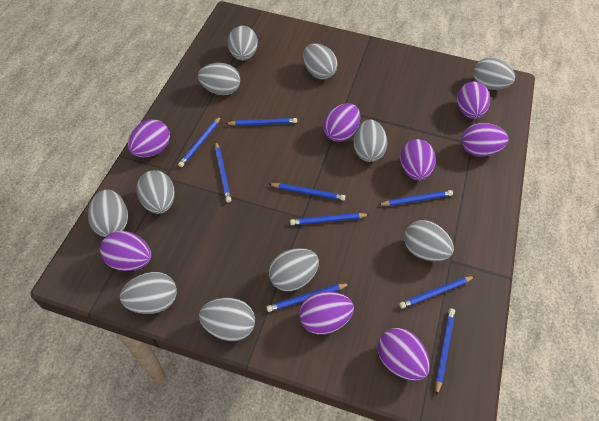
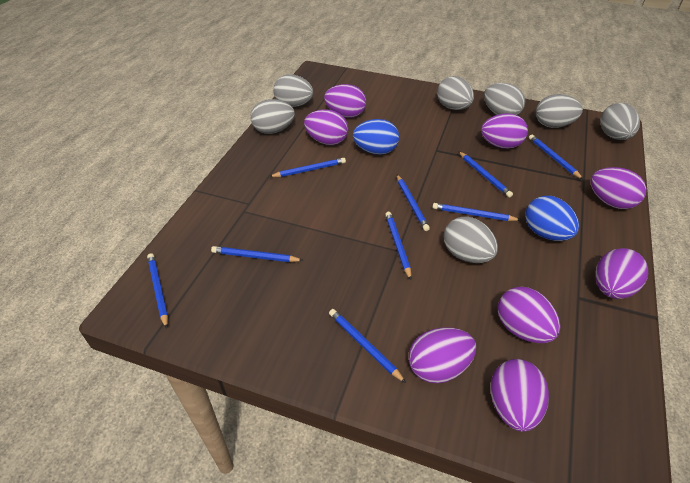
blue egg: none = 0 -> [353,119,399,155] [525,196,579,241] = 2
grey egg: [88,190,128,237] [120,272,177,314] [136,170,175,214] [198,63,240,95] [199,298,255,341] [228,26,258,61] [269,248,319,291] [303,43,338,79] [353,120,387,162] [404,220,454,261] [473,57,515,90] = 11 -> [250,99,295,134] [273,74,314,107] [437,76,474,110] [444,217,498,263] [484,83,525,115] [536,94,583,128] [600,103,640,140] = 7

